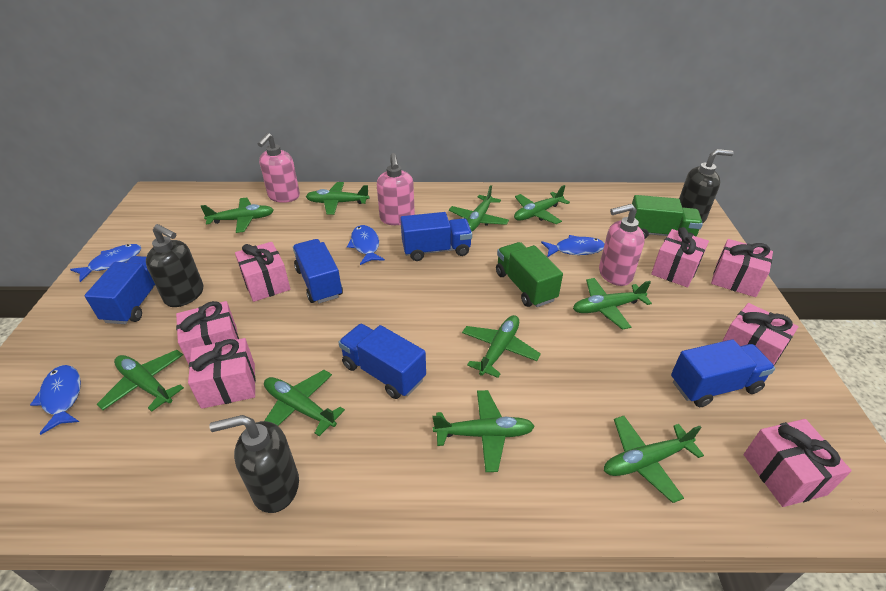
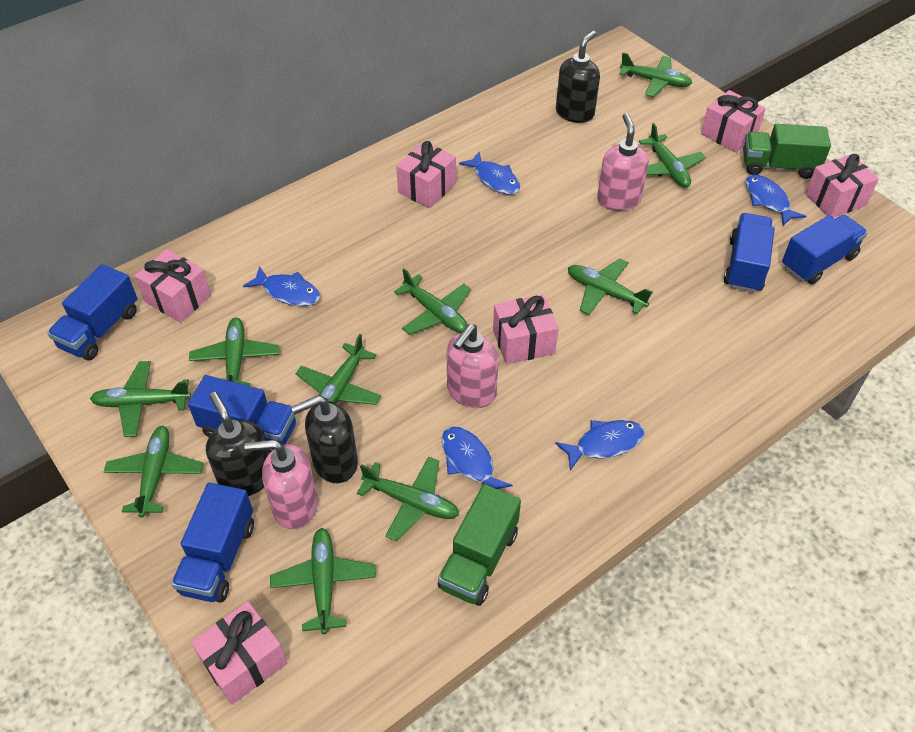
blue fish: [30,365,81,435] [70,244,141,282] [347,225,385,265] [541,235,605,257] = 4 -> [243,266,320,306] [442,427,513,489] [459,152,520,195] [555,420,645,471] [746,174,806,226] = 5
pink gift: [176,301,239,365] [188,338,256,409] [235,242,290,302] [651,227,709,288] [711,239,773,297] [722,303,799,365] [743,419,852,507] = 7 -> [135,249,211,323] [191,602,287,705] [396,141,456,208] [493,294,559,364] [701,90,766,153] [805,154,879,218] = 6

